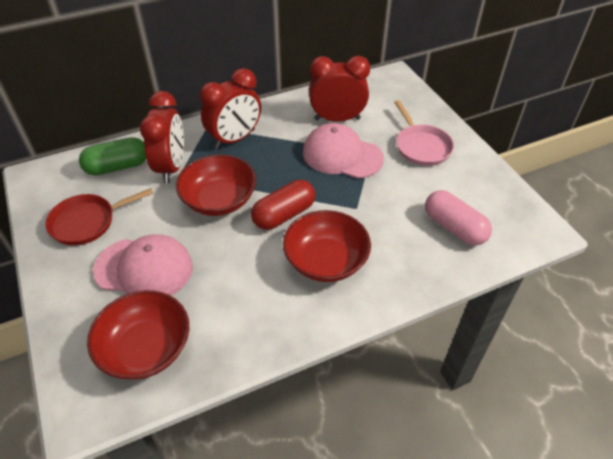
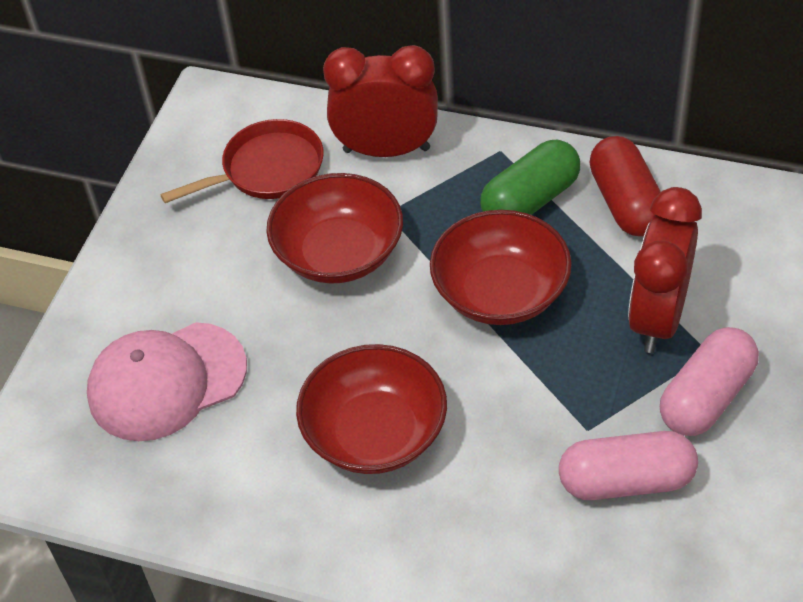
pink cap: [93,234,193,296] [303,123,384,179] = 2 -> [87,322,247,441] = 1
pink capsule: [425,190,492,246] = 1 -> [559,431,698,500] [660,327,759,436] = 2
pink pan: [394,100,454,166] = 1 -> none = 0
red clock: [140,91,184,183] [200,68,261,149] [309,56,370,122] = 3 -> [323,45,438,157] [628,187,702,353] = 2

